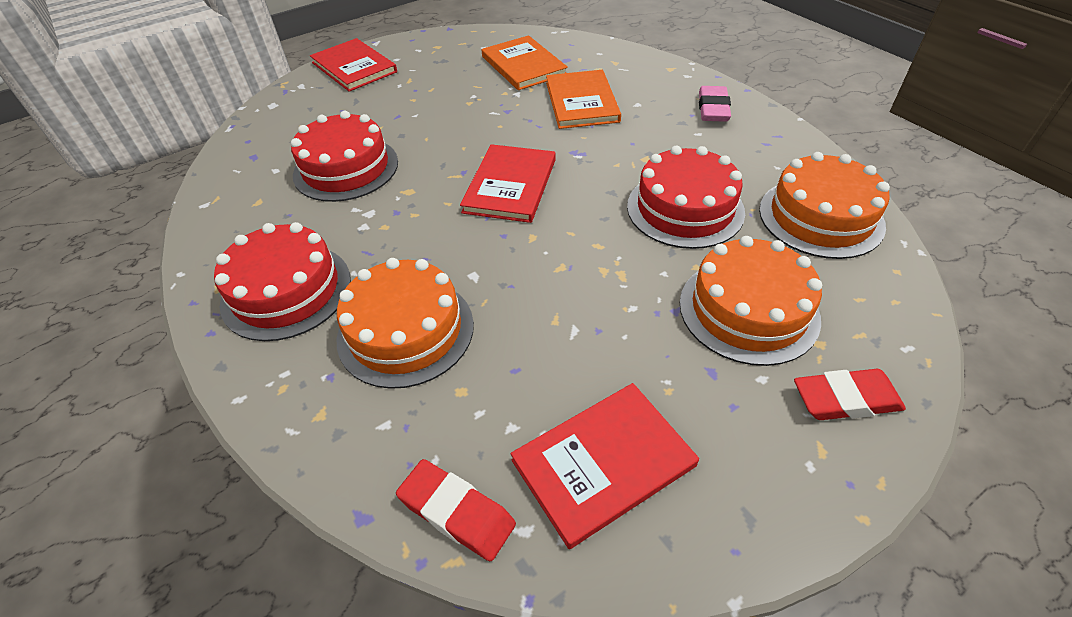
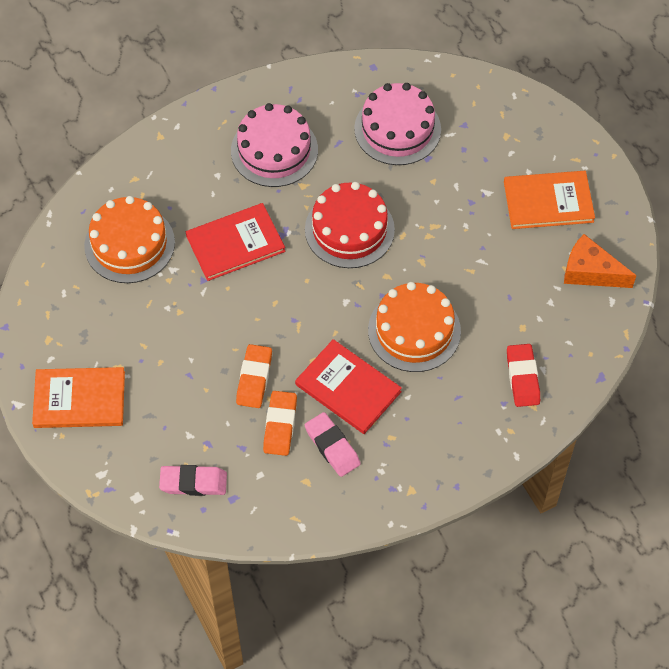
orange cake: [337,258,474,389] [680,236,822,366] [759,152,890,259] = 3 -> [84,196,175,283] [368,282,461,372] = 2
orange cheese: none = 0 -> [564,234,637,288] = 1
orange eraser: none = 0 -> [236,344,272,408] [263,391,297,456] = 2
pink cake: none = 0 -> [231,103,318,187] [354,83,441,165] = 2
pink eraser: [699,86,731,122] = 1 -> [159,465,227,496] [305,412,361,477] = 2
red book: [310,38,397,92] [460,144,556,223] [510,383,699,549] = 3 -> [186,203,285,281] [295,339,402,434] = 2
red cake: [214,222,351,341] [291,111,398,202] [627,146,745,249] = 3 -> [305,182,395,268] = 1
red eraser: [396,459,516,561] [794,369,906,420] = 2 -> [507,344,540,407] = 1

